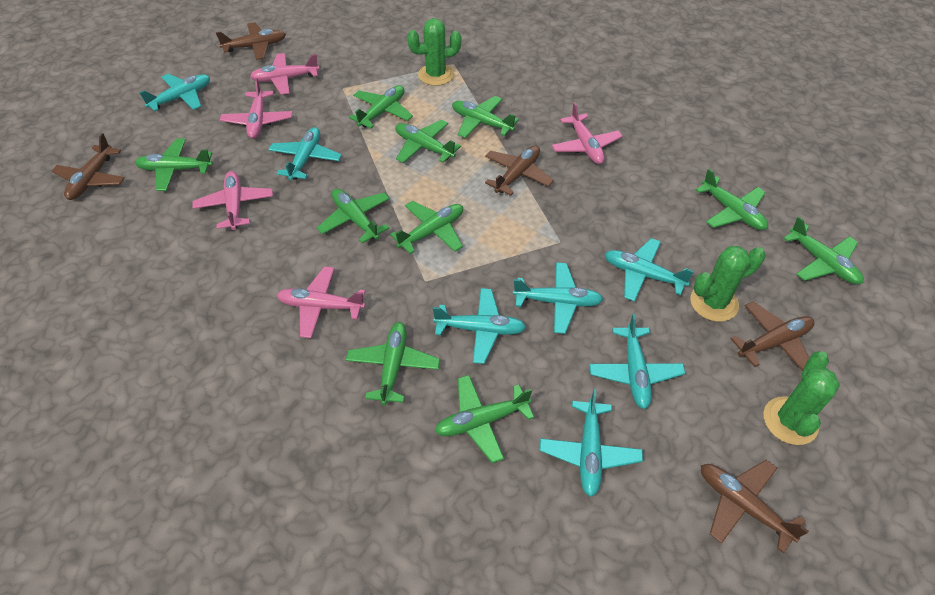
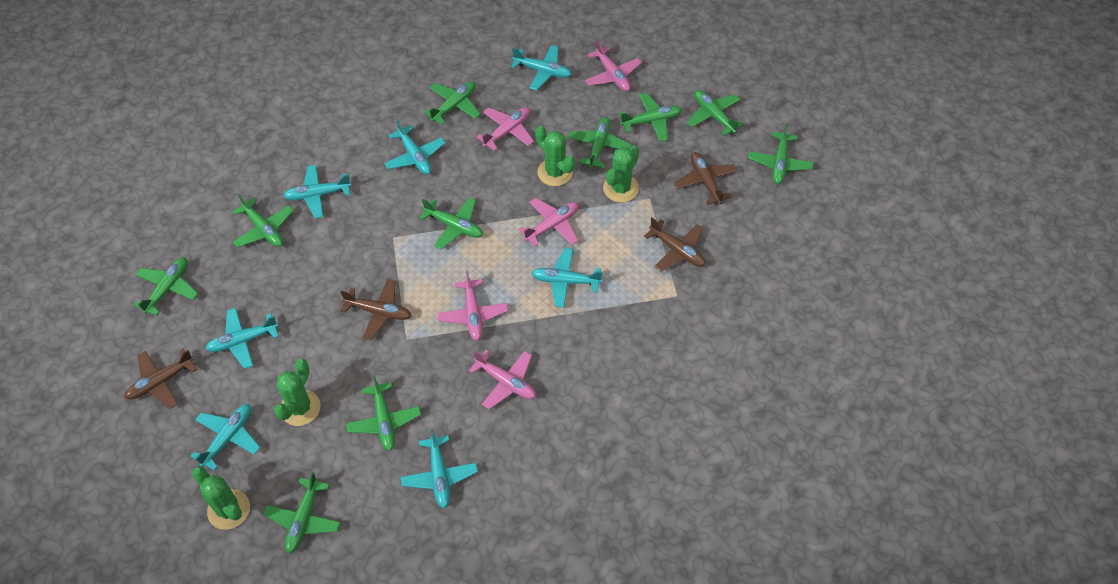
brown plane: [51,133,125,200] [216,22,286,60] [485,145,554,196] [701,460,809,553] [731,301,815,371] = 5 -> [124,349,197,409] [340,279,411,340] [644,218,705,271] [674,152,737,205] = 4
green cactus: [407,18,461,86] [690,246,765,322] [763,351,840,445] = 3 -> [192,466,250,530] [274,359,321,426] [535,126,575,186] [603,145,639,203] = 4

